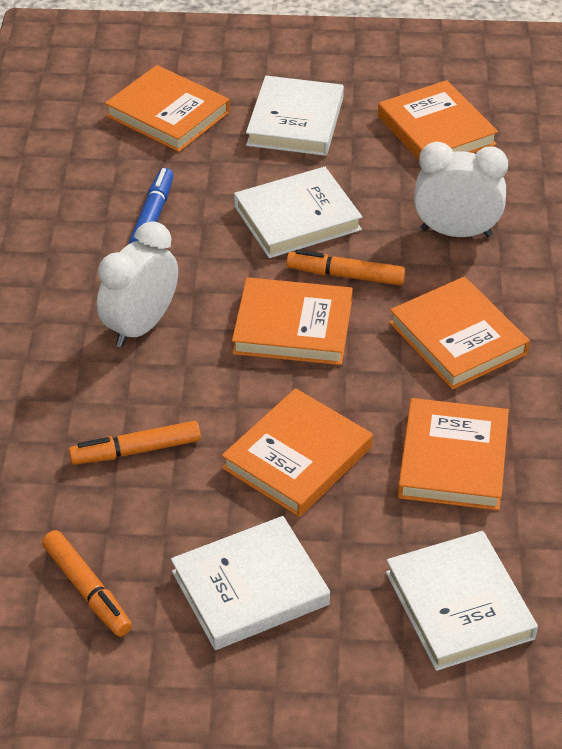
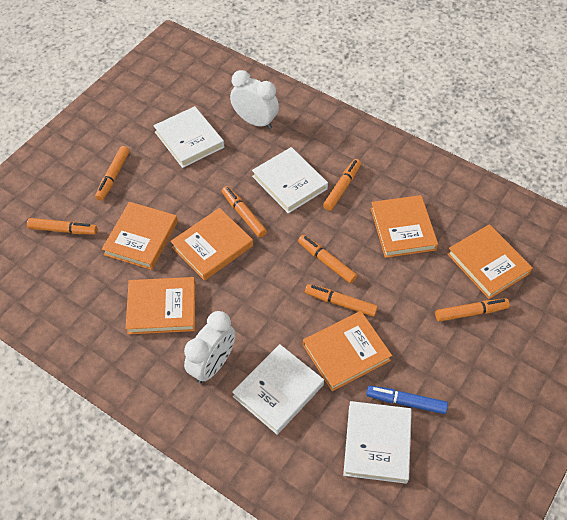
orange marker: [42,530,132,637] [69,421,201,465] [286,250,405,286] = 3 -> [27,218,97,235] [95,146,130,201] [222,186,267,238] [298,235,357,283] [305,284,378,317] [323,159,361,211] [435,298,510,322] = 7

